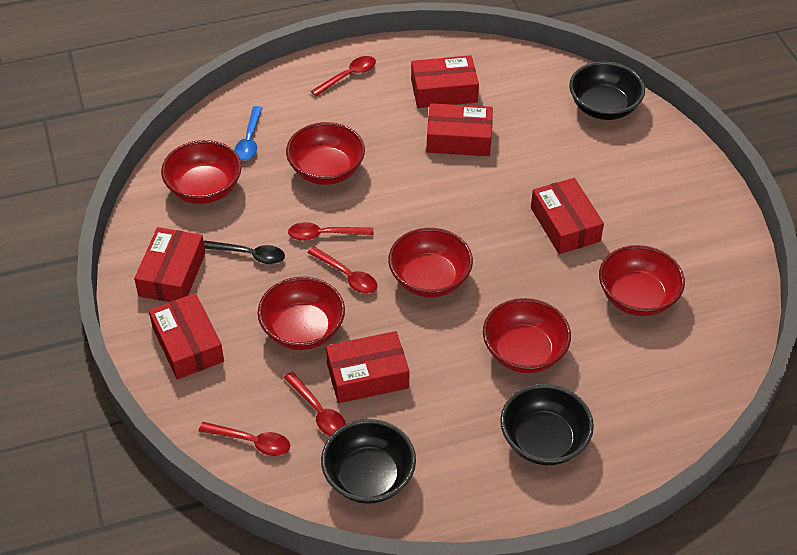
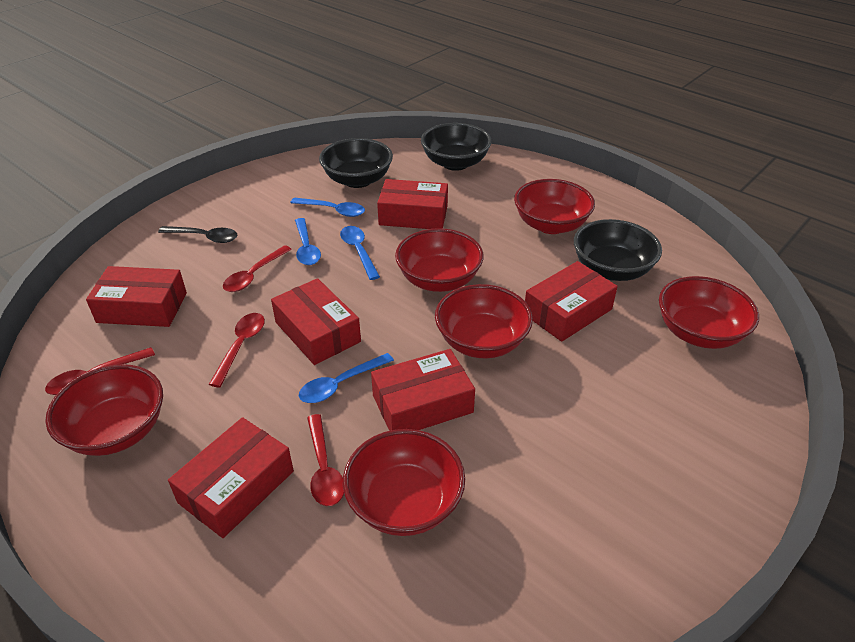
blue spoon: [234,106,262,161] = 1 -> [290,198,365,217] [295,218,321,265] [299,353,394,403] [340,226,380,280] = 4
red spoon: [199,422,290,456] [284,372,346,436] [288,222,373,241] [308,247,378,294] [311,56,376,96] = 5 -> [45,347,155,395] [209,313,265,387] [223,245,292,292] [307,414,344,506] = 4

